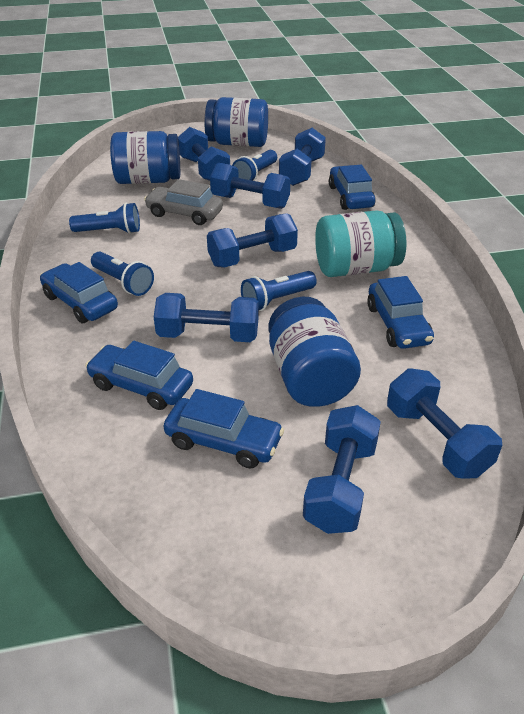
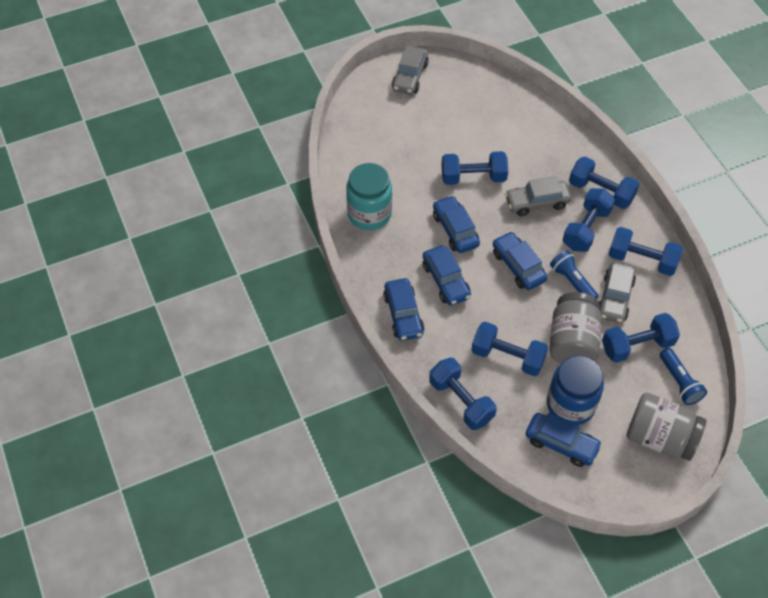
blue flashlight: [69,203,140,234] [91,252,154,296] [232,150,277,181] [241,271,317,311] = 4 -> [550,250,599,299] [660,348,707,405] = 2
blue jar: [110,131,180,184] [204,97,268,147] [268,296,361,407] = 3 -> [547,356,604,425] = 1
grey car: [144,179,223,225] = 1 -> [392,46,429,95] [505,176,571,216] [599,262,636,323] = 3
grey jar: none = 0 -> [549,292,602,364] [627,393,706,461] = 2

